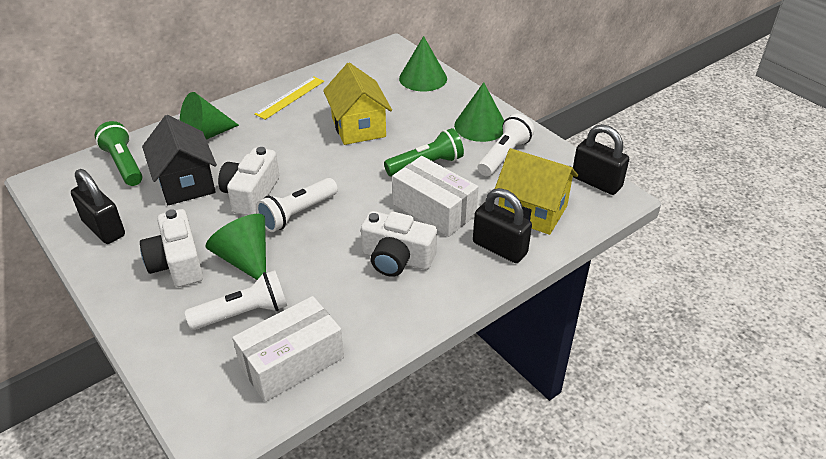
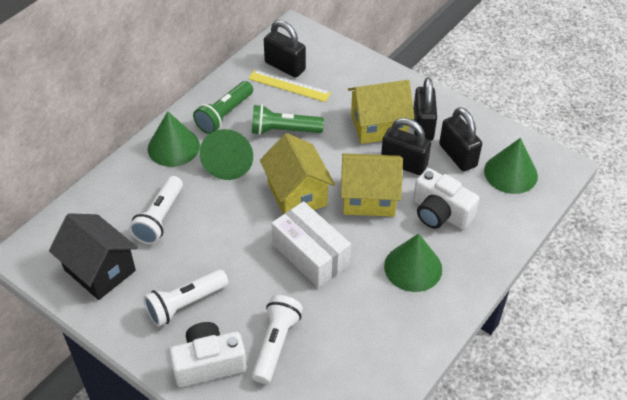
black padlock: [71,169,125,244] [473,188,532,263] [573,124,629,195] = 3 -> [264,20,306,77] [381,118,431,175] [413,77,437,141] [439,107,482,171] = 4
white box: [232,296,344,402] [392,156,478,237] = 2 -> [271,201,351,288] = 1
white camera: [140,209,203,287] [218,147,279,215] [361,211,437,277] = 3 -> [169,322,247,387] [413,168,479,229] = 2
yellow house: [323,63,392,145] [495,148,578,235] = 2 -> [260,133,335,215] [341,153,403,217] [348,80,415,144] = 3

